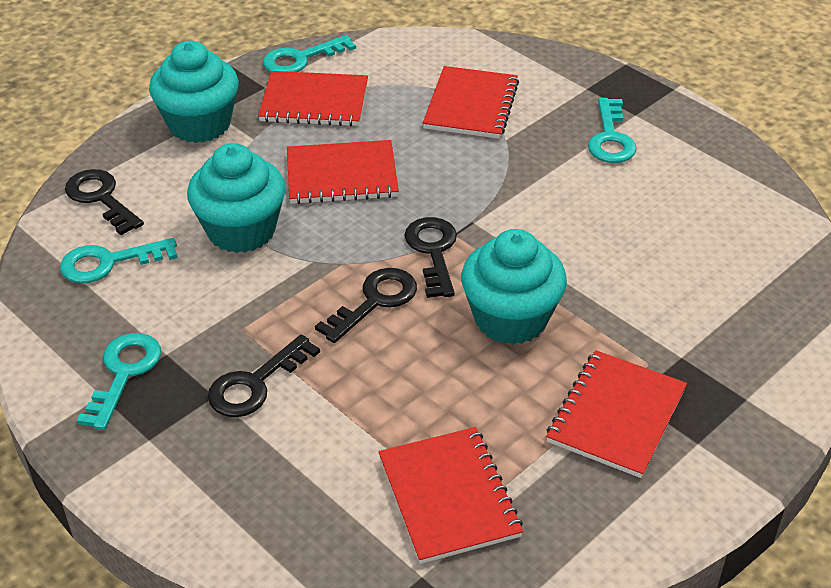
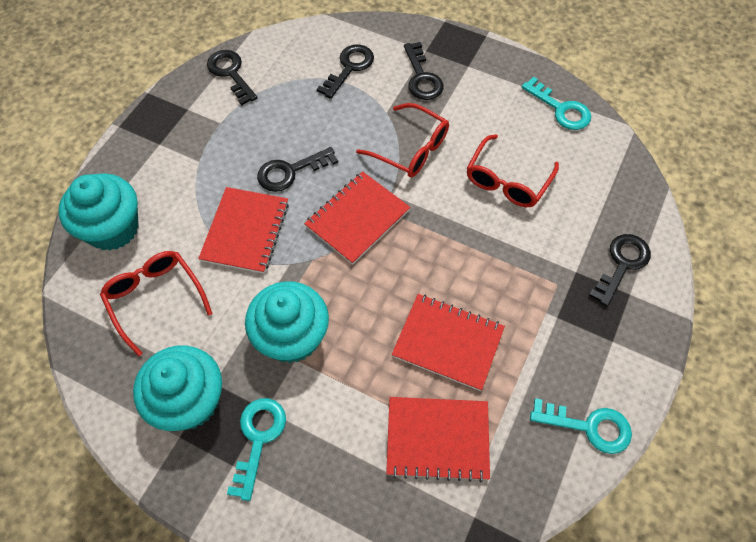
black key: [65,169,144,235] [208,334,320,417] [315,268,417,343] [404,217,457,298] = 4 -> [207,50,258,105] [257,147,338,192] [317,45,374,99] [404,42,444,100] [589,234,651,307] = 5
red glasses: none = 0 -> [100,251,213,356] [356,103,449,177] [467,134,559,207] = 3
red notebook: [258,71,368,126] [287,140,399,204] [378,427,523,564] [423,66,519,139] [546,350,687,478] = 5 -> [198,187,289,274] [304,171,411,265] [386,397,490,482] [392,294,505,391] = 4
turquoise key: [60,238,178,283] [77,333,161,430] [263,35,356,72] [588,98,637,163] = 4 -> [227,398,286,501] [521,77,591,130] [530,398,632,454] = 3

